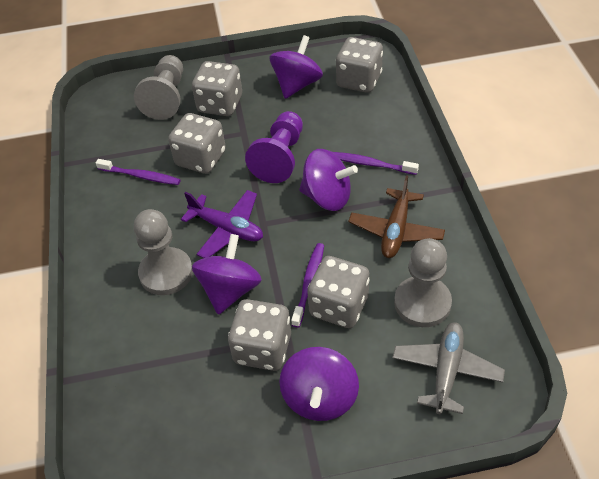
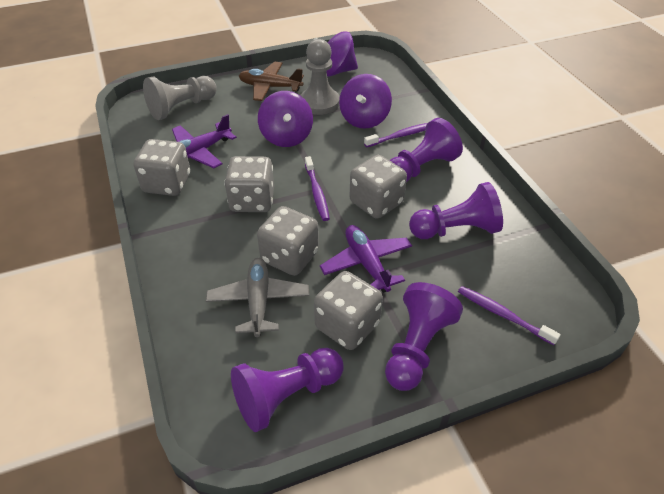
grey pawn: [134,55,183,120] [134,209,193,295] [394,238,452,327] = 3 -> [143,76,217,120] [300,39,340,115] = 2
purple pawn: [245,111,303,183] = 1 -> [231,348,343,432] [385,282,463,391] [390,118,463,182] [409,182,503,239] = 4
purple plane: [181,190,263,258] = 1 -> [172,114,237,168] [320,225,412,293] = 2
purple spinning top: [192,234,262,315] [270,35,323,99] [279,347,359,421] [299,149,358,211] = 4 -> [258,91,313,147] [314,32,358,77] [339,74,392,129] = 3

